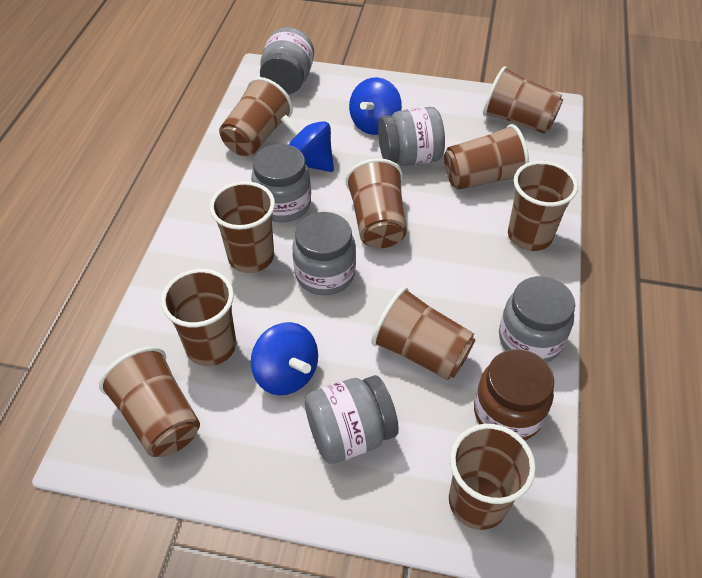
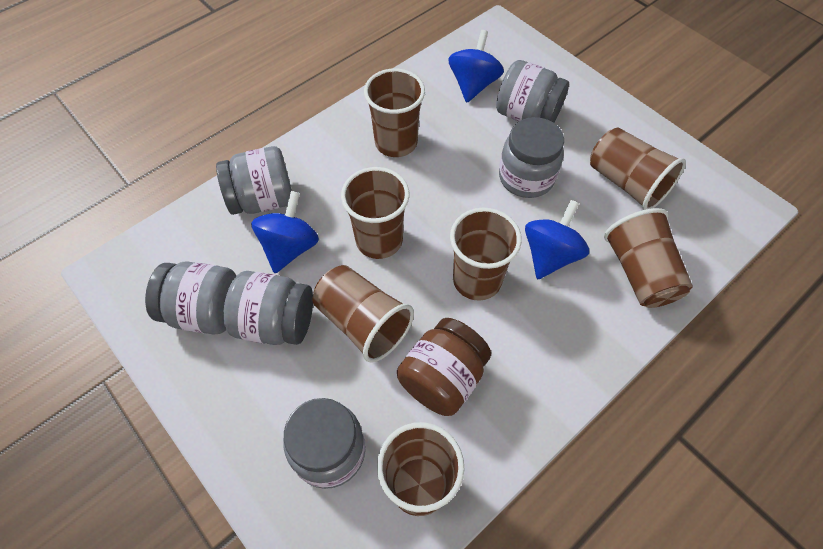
brown cup: [99,346,200,457] [161,269,236,366] [210,181,275,273] [219,77,293,156] [345,158,407,248] [371,287,475,380] [444,124,529,190] [449,424,536,530] [483,66,563,134] [508,161,578,251] = 10 -> [312,265,414,363] [341,167,410,259] [364,68,425,157] [377,422,465,516] [450,208,522,301] [590,127,686,210] [604,208,693,308] = 7

